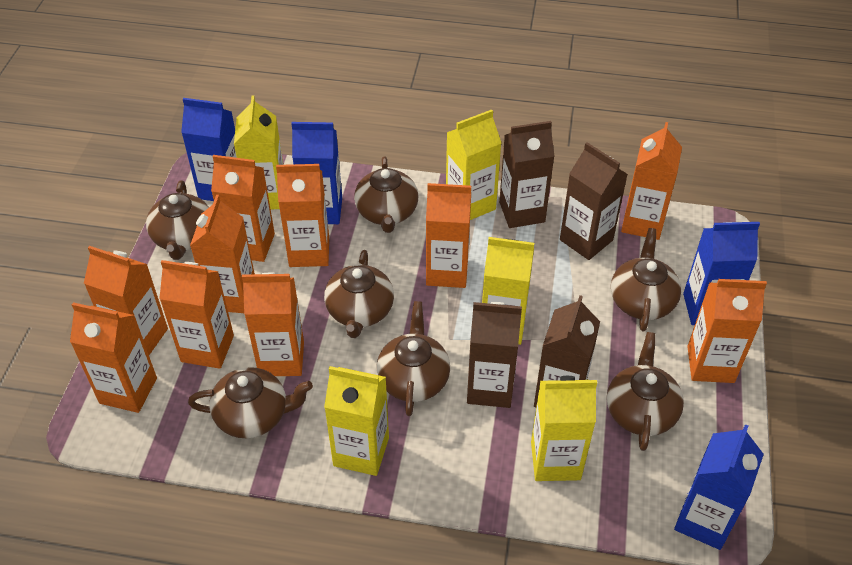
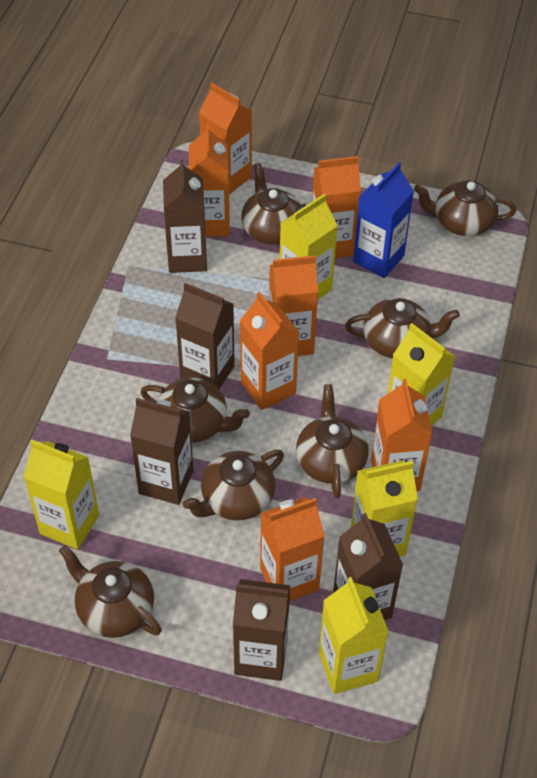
blue carton: [181,98,237,201] [291,122,342,224] [674,424,764,550] [683,222,760,325] = 4 -> [353,162,414,278] = 1
brown carton: [467,302,522,408] [499,121,555,228] [534,295,600,407] [560,142,628,260] = 4 -> [130,398,193,505] [163,159,207,273] [175,283,235,389] [233,579,290,681] [333,513,403,620] = 5
orange carton: [70,302,157,413] [84,246,168,355] [159,260,234,369] [190,195,255,313] [211,155,275,262] [242,273,304,376] [276,164,329,267] [426,183,471,288] [621,122,682,240] [687,279,767,383] = 10 -> [189,124,230,237] [199,83,252,194] [240,292,299,410] [260,497,325,601] [269,255,318,356] [312,156,361,258] [371,379,433,491] = 7

